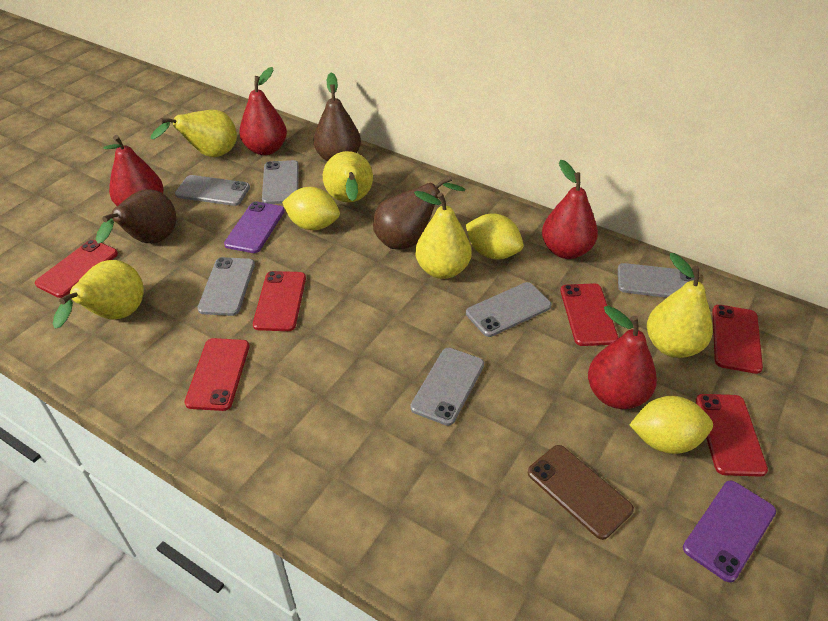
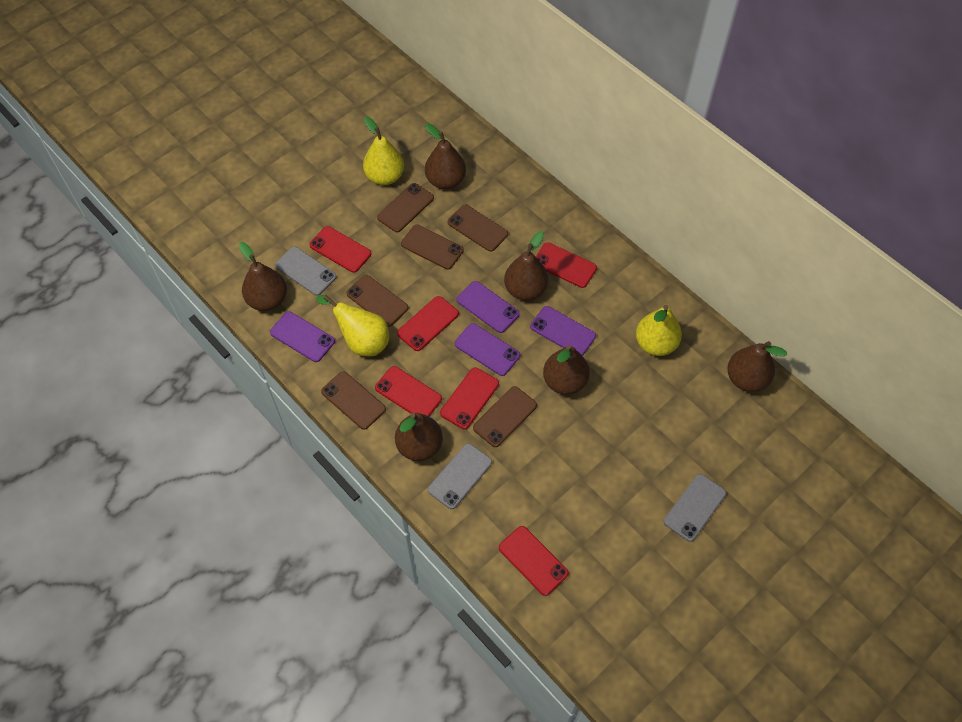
brown pear: [96,190,176,244] [314,73,361,162] [373,175,465,249] = 3 -> [239,242,287,311] [395,413,443,461] [425,123,466,189] [504,231,548,300] [543,345,590,395] [727,341,787,392] = 6
brown phone: [528,445,634,540] = 1 -> [321,371,386,430] [346,275,408,327] [377,183,434,232] [401,224,464,270] [448,205,508,252] [473,386,537,447] = 6
grey phone: [175,175,250,206] [197,257,255,316] [262,160,299,204] [410,348,484,426] [466,282,552,337] [618,263,695,298] = 6 -> [275,247,337,296] [428,443,492,509] [664,474,726,542] = 3
purple phone: [224,201,285,253] [683,481,776,583] = 2 -> [270,312,335,362] [455,323,520,376] [457,281,520,333] [530,306,596,356] = 4
red pear: [103,135,164,206] [239,67,287,155] [542,160,598,259] [588,306,657,409] = 4 -> none = 0
yellow lemon: [282,187,340,230] [466,214,523,260] [629,396,713,454] = 3 -> none = 0
yellow pear: [53,260,144,329] [151,110,237,157] [323,151,373,202] [414,191,472,279] [647,253,713,358] = 5 -> [316,295,389,356] [363,116,404,185] [636,305,682,356] = 3

